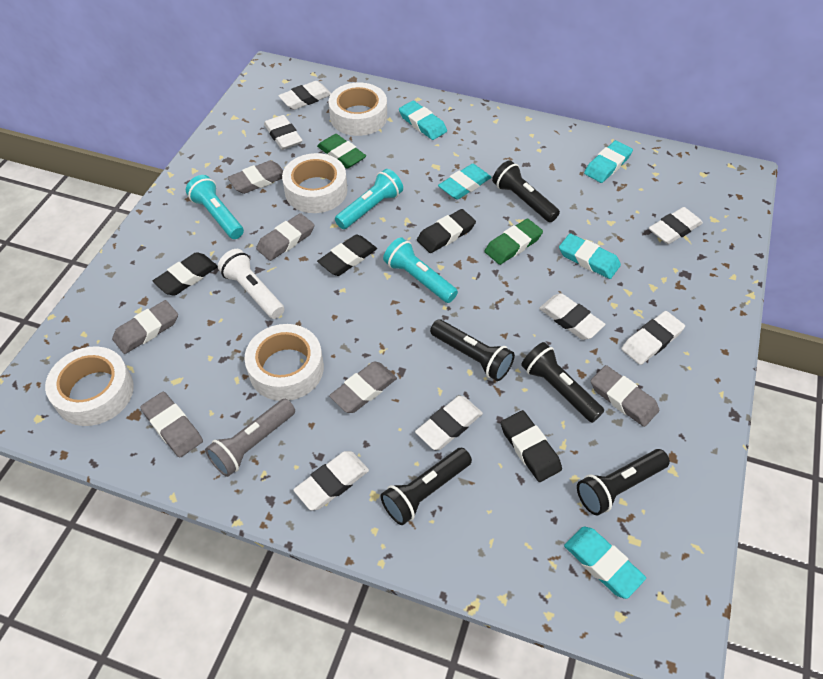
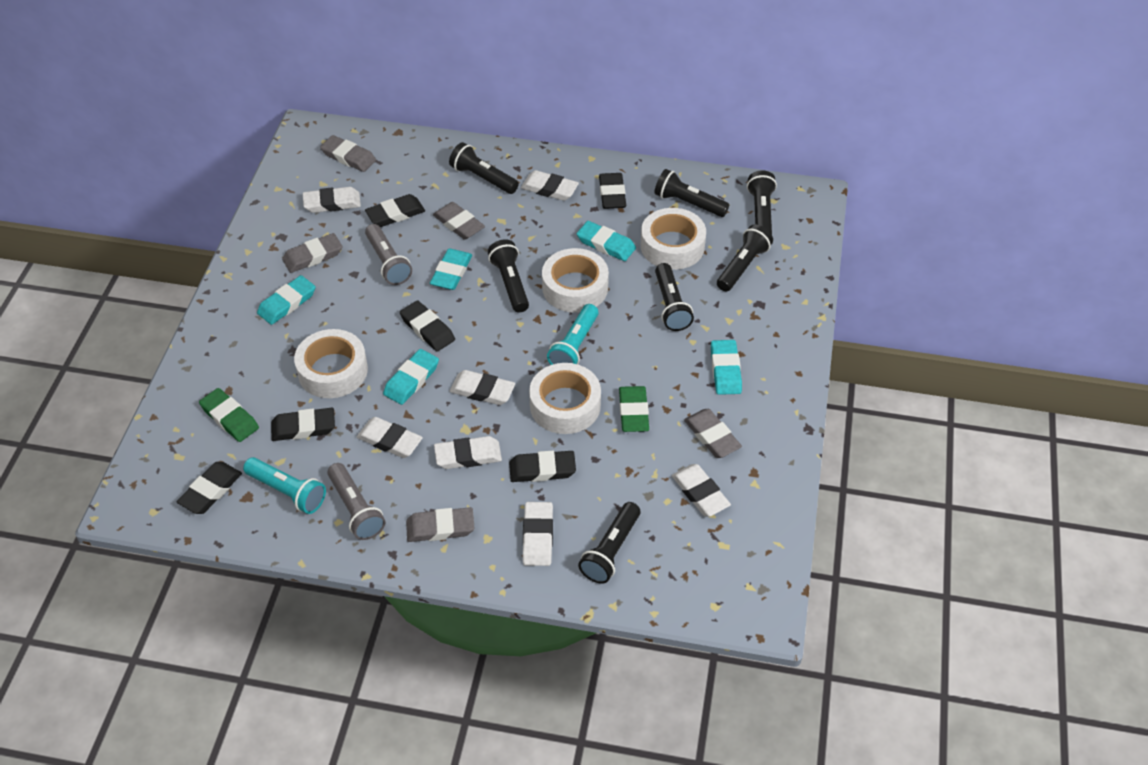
black eraser: [153,252,218,296] [317,234,377,276] [417,209,476,253] [501,410,562,482] = 4 -> [177,462,242,514] [271,408,335,441] [365,194,425,227] [400,300,455,352] [509,451,576,482] [599,173,626,209] = 6
black flashlight: [380,448,472,525] [430,319,515,381] [492,160,560,222] [521,342,604,423] [577,449,670,515] = 5 -> [449,142,519,194] [488,239,529,313] [578,502,640,584] [654,169,729,217] [655,263,694,331] [717,224,773,291] [747,170,777,235] = 7
grey eraser: [112,300,178,354] [140,392,203,458] [227,160,283,194] [256,213,314,261] [329,362,397,413] [591,365,659,427] = 6 -> [282,233,342,273] [320,135,376,172] [406,507,474,542] [433,202,485,240] [684,409,742,458] = 5
grey flashlight: [205,399,295,477] = 1 -> [327,463,385,540] [365,224,412,285] = 2
turquoise flashlight: [186,175,244,239] [335,169,403,229] [383,237,458,303] = 3 -> [243,457,326,514] [547,304,599,365] = 2
white flashlight: [218,249,284,319] = 1 -> none = 0

